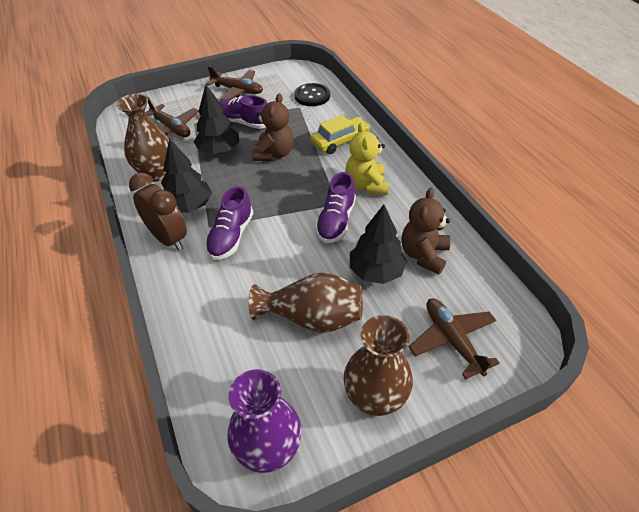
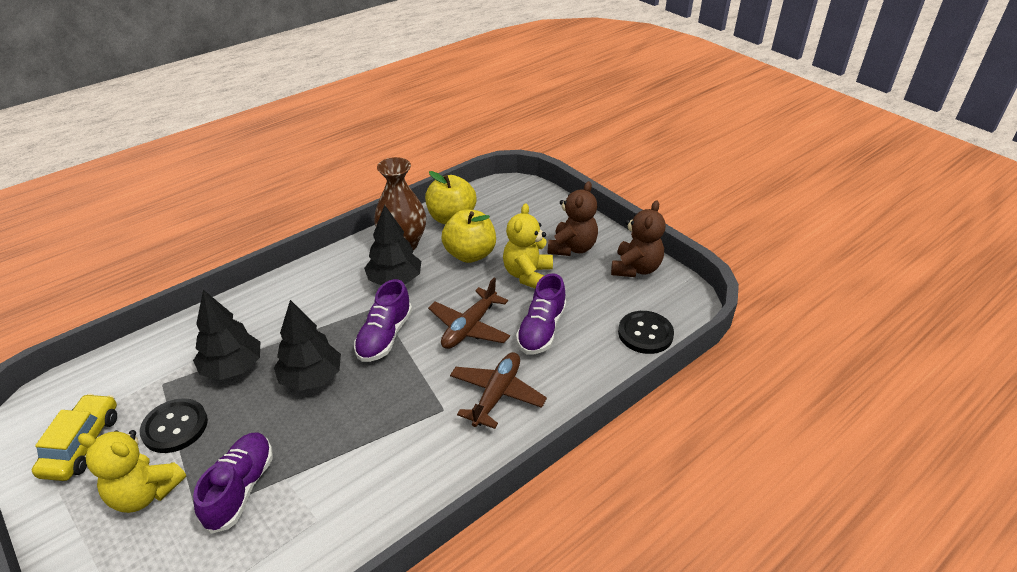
black button: [295,83,330,106] = 1 -> [140,398,208,453] [618,311,674,354] = 2
brown clock: [129,172,187,251] = 1 -> none = 0
brown plane: [145,96,199,137] [206,66,263,101] [409,298,500,379] = 3 -> [428,278,510,349] [450,352,547,429] = 2
brown vase: [116,94,169,182] [248,273,363,333] [344,315,413,416] = 3 -> [374,157,426,250] = 1
purple vase: [227,369,302,473] = 1 -> none = 0
yellow apple: none = 0 -> [425,171,476,225] [441,210,496,263] = 2
yellow teddy bear: [346,123,389,195] = 1 -> [78,430,186,513] [503,203,553,288] = 2

